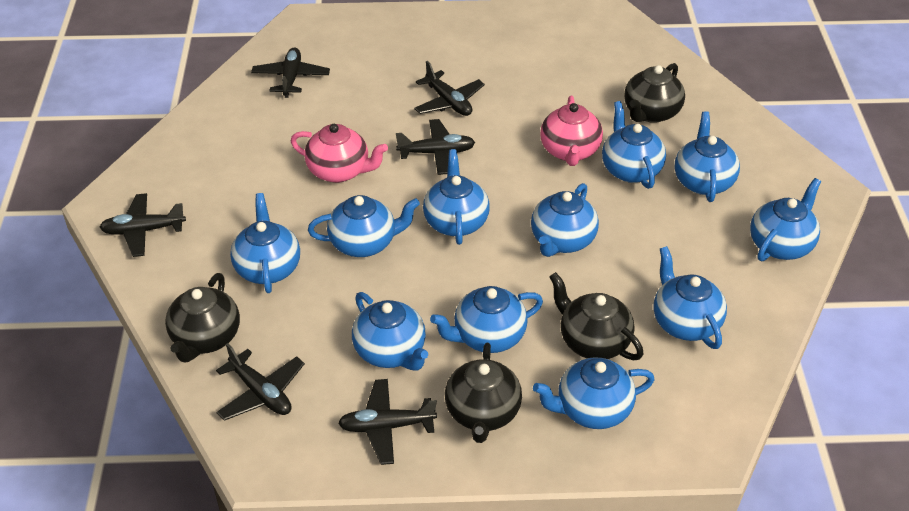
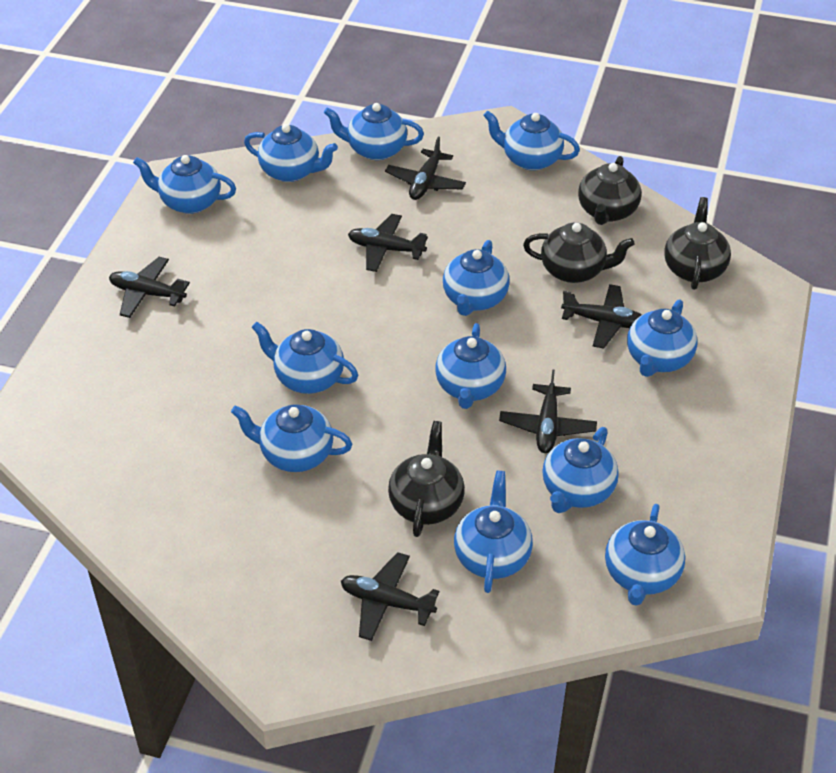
blue teapot: [230,193,300,293] [308,195,420,257] [352,292,428,371] [423,149,490,245] [430,286,543,353] [531,183,599,257] [533,357,655,429] [602,101,666,189] [653,246,727,349] [675,111,740,202] [750,178,821,262] = 11 -> [133,155,236,214] [231,404,352,472] [244,124,338,182] [251,322,358,394] [324,103,424,160] [435,323,506,409] [443,240,510,316] [454,470,533,593] [483,111,580,170] [542,427,619,513] [605,504,685,606] [627,299,697,377] = 12
pink teapot: [291,124,388,183] [540,95,603,166] = 2 -> none = 0

